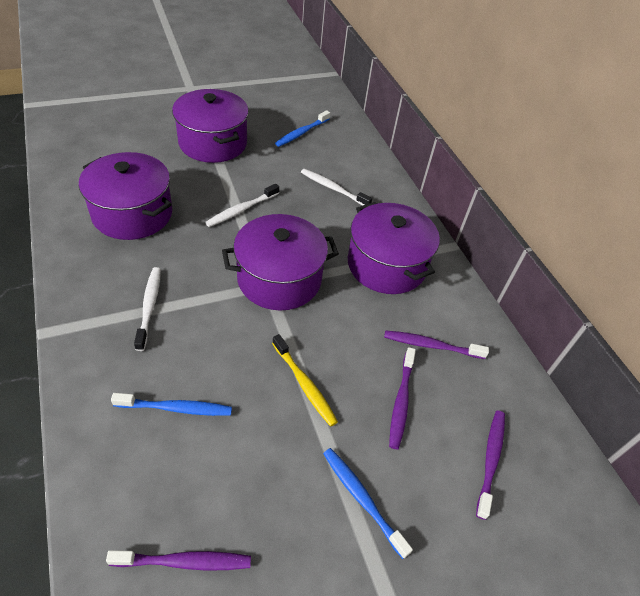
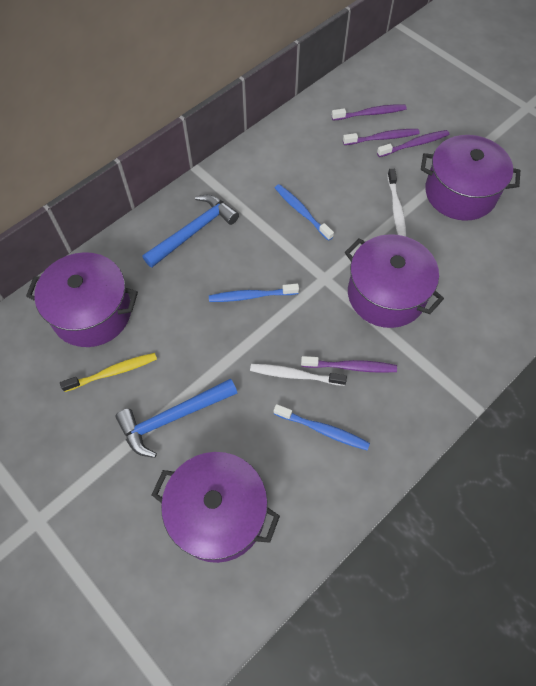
blue hammer: none = 0 -> [115,378,237,458] [143,195,239,268] = 2
white toothbrush: [134,267,161,351] [205,184,279,227] [301,169,372,206] = 3 -> [250,364,347,386] [387,169,406,236] = 2

